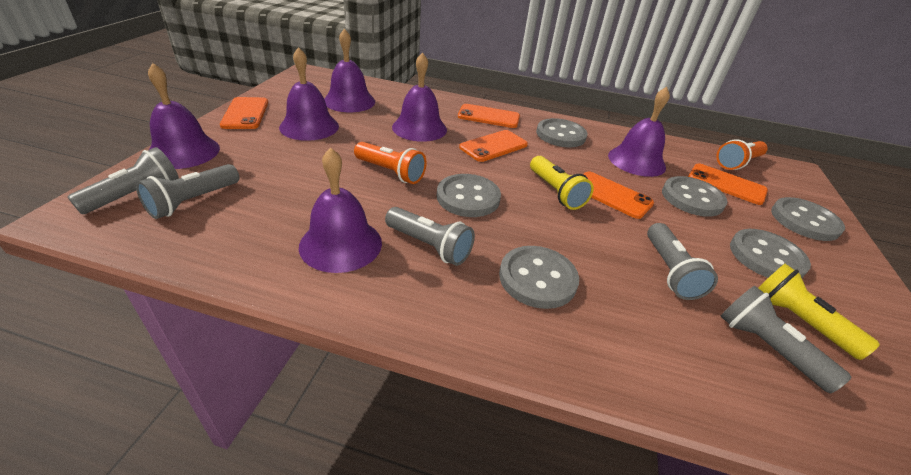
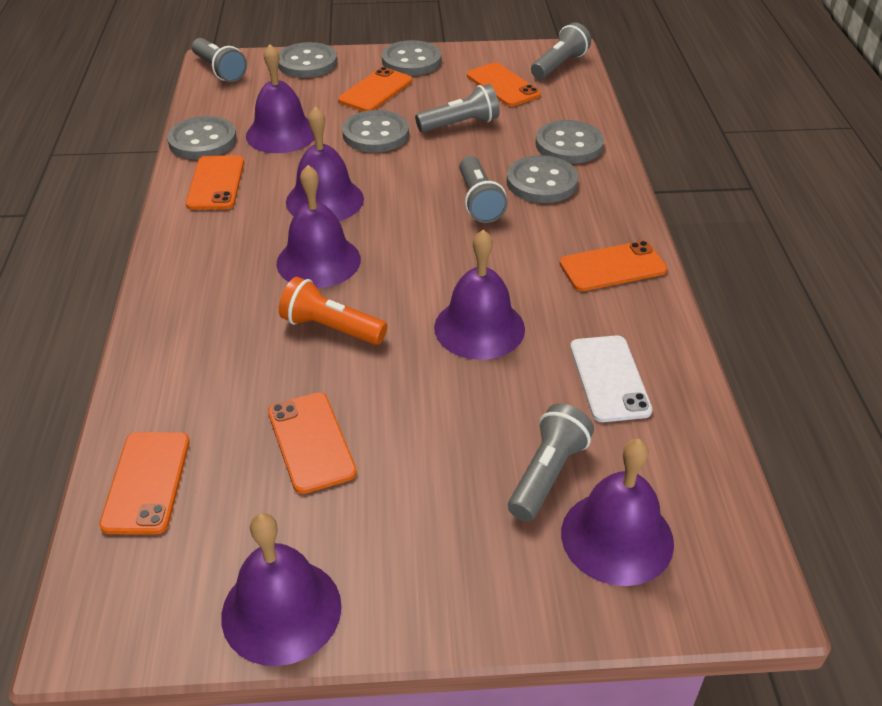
orange flashlight: [354,142,427,184] [716,139,768,170] = 2 -> [279,277,387,345] = 1
orange phone: [220,97,268,129] [458,104,520,128] [459,130,528,162] [584,171,654,219] [688,163,768,205] = 5 -> [99,432,190,534] [186,155,244,210] [268,392,357,494] [338,67,412,111] [467,62,541,106] [559,241,667,291] = 6
white phone: none = 0 -> [570,336,653,422] = 1
yellow flashlight: [530,156,594,210] [758,264,880,360] = 2 -> none = 0

